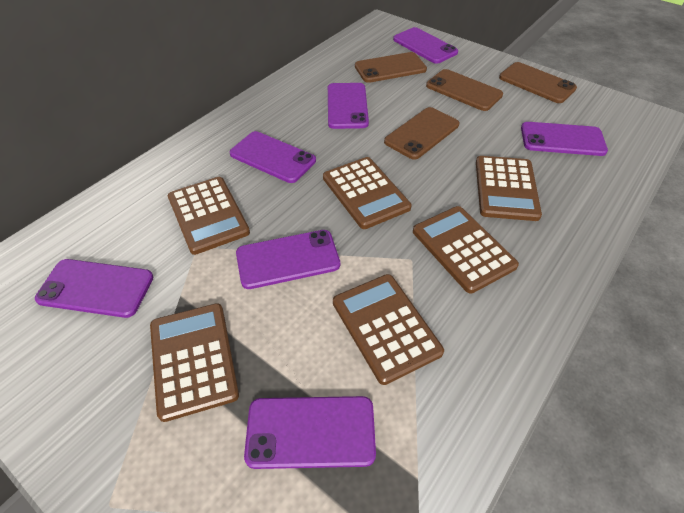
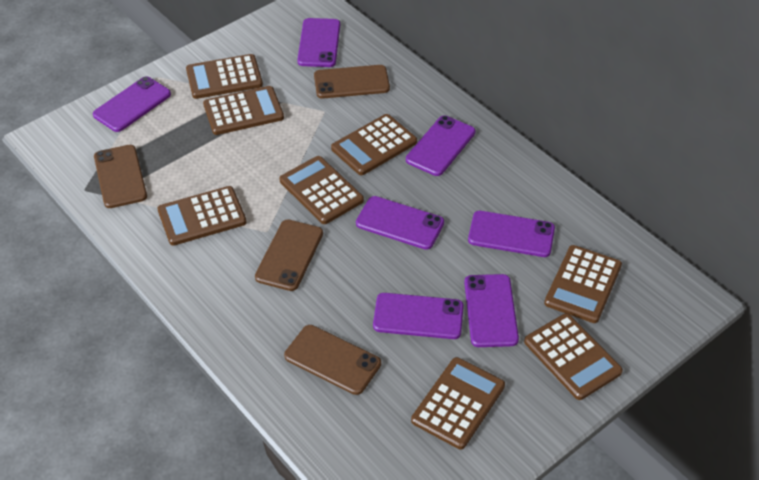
brown calculator: [150,303,239,422] [168,177,250,255] [323,157,412,229] [333,274,444,385] [413,206,519,294] [476,156,542,221] = 6 -> [158,186,247,246] [186,54,263,99] [203,86,284,135] [279,156,364,224] [331,114,417,175] [411,357,505,449] [524,313,623,400] [544,245,622,323] = 8

